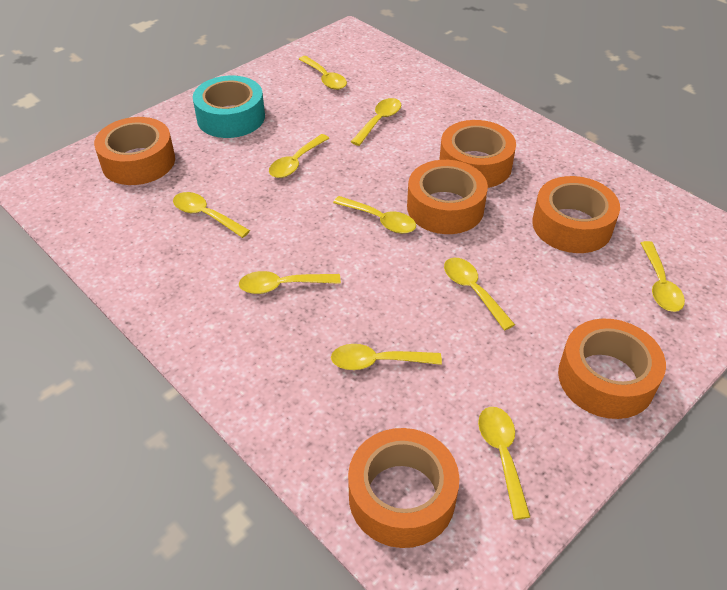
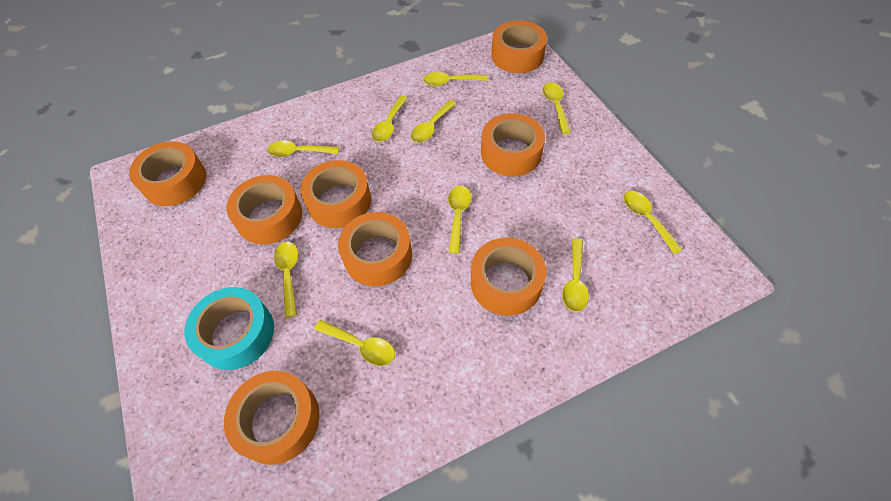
orange tape: [94,117,175,185] [348,428,459,548] [407,160,488,234] [439,120,516,188] [532,176,620,253] [558,319,666,419] = 6 -> [129,141,206,206] [224,371,320,465] [227,175,302,244] [300,160,371,228] [338,212,412,286] [471,237,546,316] [481,113,545,177] [491,20,547,73] = 8

